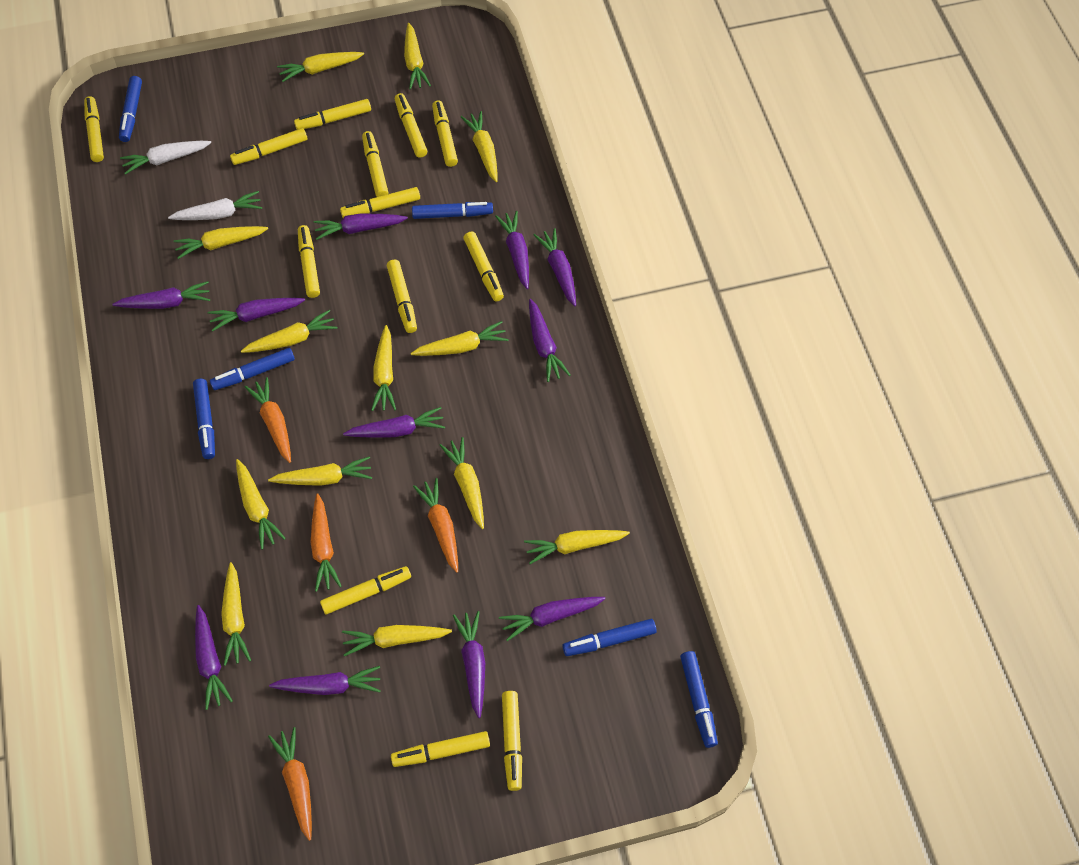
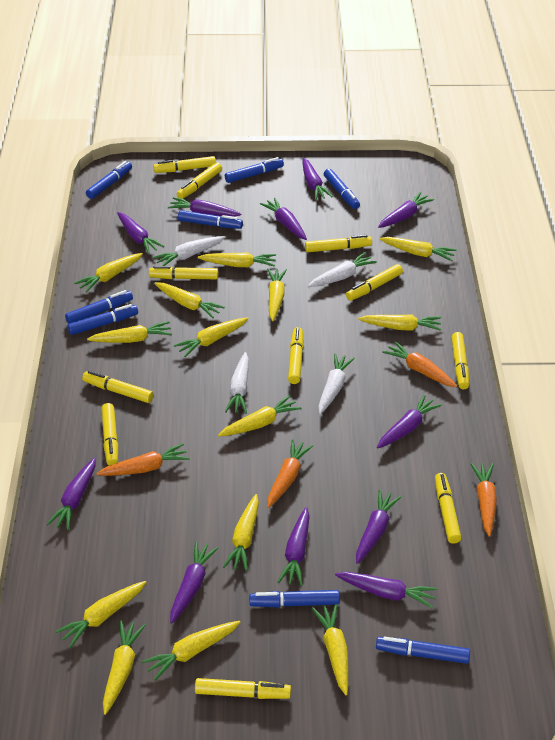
blue marker: [119,76,142,142] [193,379,215,459] [210,348,295,390] [412,202,493,219] [562,619,657,656] [680,651,718,748] = 6 -> [65,290,133,324] [68,304,138,335] [86,161,132,199] [178,210,243,229] [225,157,284,183] [249,590,340,607] [324,169,360,209] [376,637,470,664] = 8
white carrot: [120,141,211,175] [168,191,262,220] = 2 -> [153,236,225,266] [225,352,249,414] [308,252,377,287] [318,353,355,414] = 4
yellow carrot: [173,226,268,259] [221,562,251,666] [236,459,286,549] [241,310,337,353] [268,456,372,486] [277,52,364,82] [342,625,452,656] [371,325,396,411] [404,23,431,89] [411,321,508,356] [440,437,484,529] [461,111,498,182] [524,530,630,564] = 13 -> [55,581,146,648] [74,253,143,293] [87,321,172,343] [103,621,146,715] [142,621,240,680] [154,282,225,318] [174,317,249,357] [198,252,276,267] [218,395,301,436] [223,494,259,571] [267,269,287,321] [312,604,349,695] [358,315,442,331] [380,237,457,261] = 14
yellow marker: [84,96,104,162] [230,128,307,165] [294,99,371,130] [298,225,320,298] [320,566,411,614] [340,187,420,218] [362,131,389,197] [387,260,417,333] [391,731,490,767] [395,93,427,158] [432,100,458,167] [463,231,504,301] [502,691,522,791] = 13 -> [82,371,154,403] [101,403,118,466] [149,266,218,279] [153,156,216,173] [177,162,222,199] [195,678,291,699] [288,327,304,384] [305,235,372,252] [346,264,403,301] [435,473,461,544] [451,332,469,389] = 11

